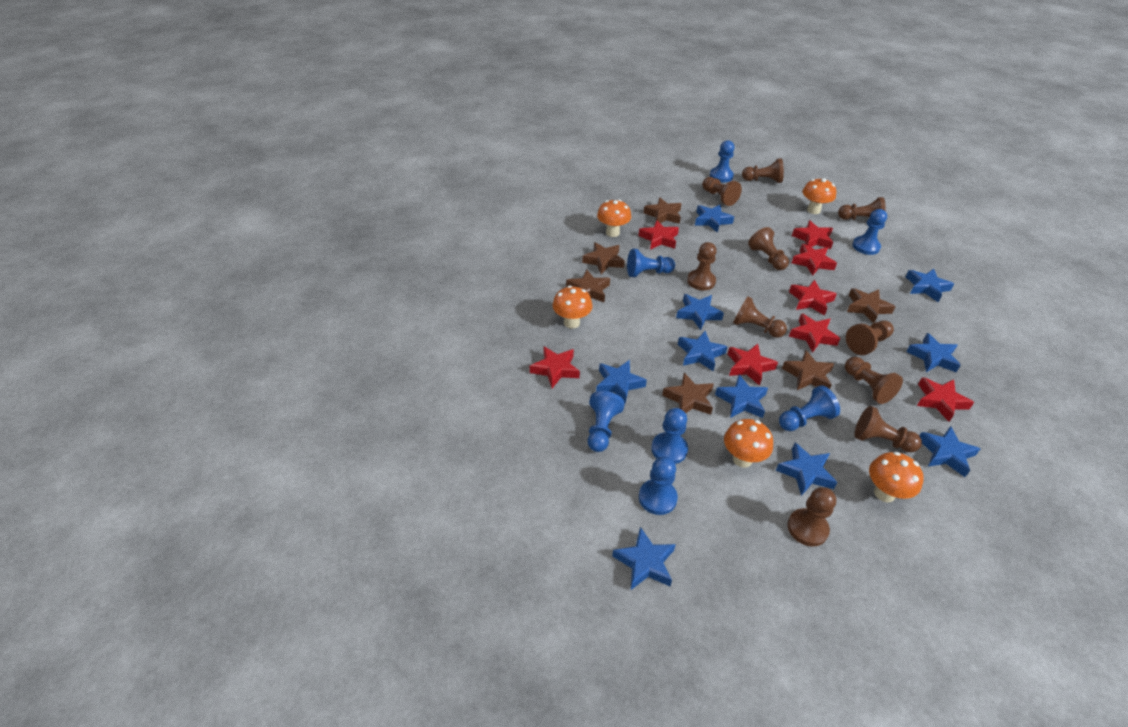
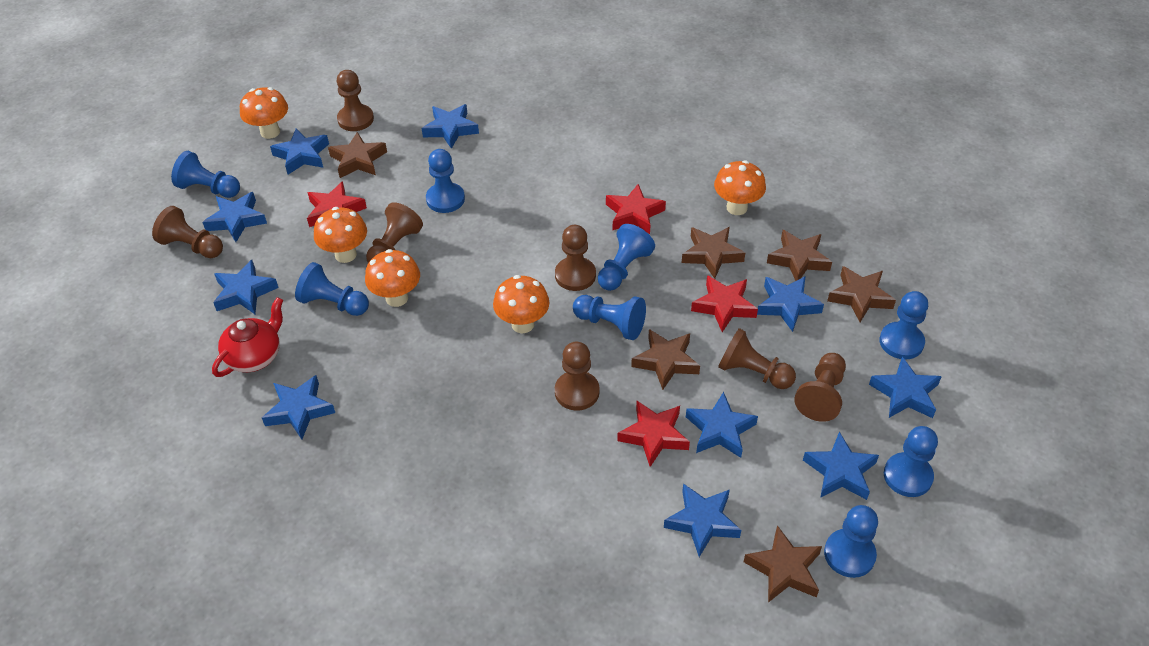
blue pawn: [588,391,625,452] [627,249,675,277] [639,457,678,515] [651,408,688,464] [710,140,735,182] [779,385,840,431] [852,209,887,255] = 7 -> [171,151,240,198] [295,262,369,316] [426,149,465,213] [573,295,646,340] [598,224,655,291] [824,505,878,578] [879,291,928,360] [884,426,938,497] = 8
brown pawn: [687,242,717,290] [702,177,742,206] [733,296,787,338] [742,158,784,183] [748,227,789,270] [788,487,836,547] [838,197,886,220] [845,357,903,404] [846,321,894,355] [854,406,922,452] = 10 -> [152,206,223,258] [337,70,374,131] [366,203,423,263] [555,225,596,291] [555,341,600,411] [718,328,796,389] [794,353,846,422] = 7
red star: [530,346,580,388] [639,220,679,250] [728,344,778,386] [789,280,837,316] [789,313,840,353] [792,220,833,249] [792,243,837,276] [917,377,974,422] = 8 -> [307,181,367,227] [606,184,666,234] [617,401,690,467] [691,275,758,332] = 4
red teapot: none = 0 -> [212,297,283,377] = 1

